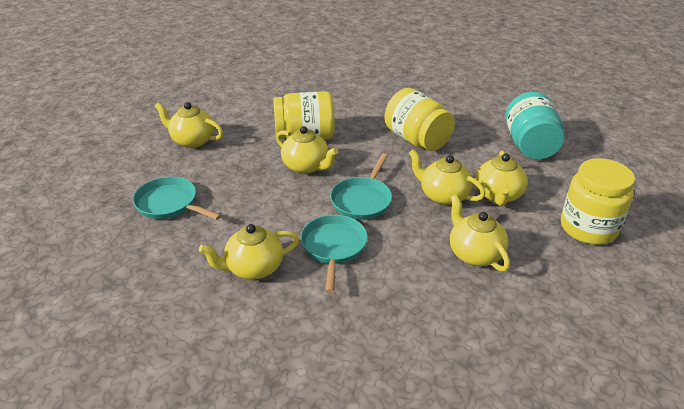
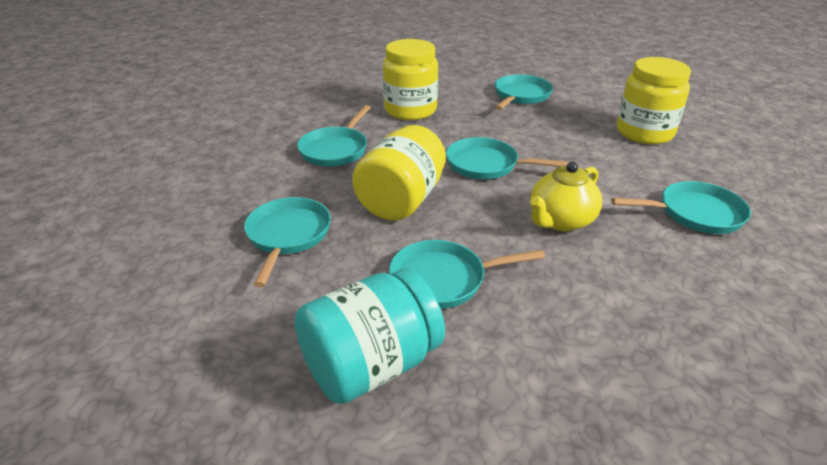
turquoise pan: [133,177,221,220] [301,215,368,293] [330,153,392,220] = 3 -> [244,197,331,287] [297,105,371,166] [389,240,545,309] [446,137,568,179] [495,74,553,110] [611,181,751,234] = 6
yellow teapot: [154,102,223,148] [199,224,299,279] [276,126,338,174] [409,149,486,205] [450,194,510,272] [475,150,528,206] = 6 -> [530,162,602,231] = 1

